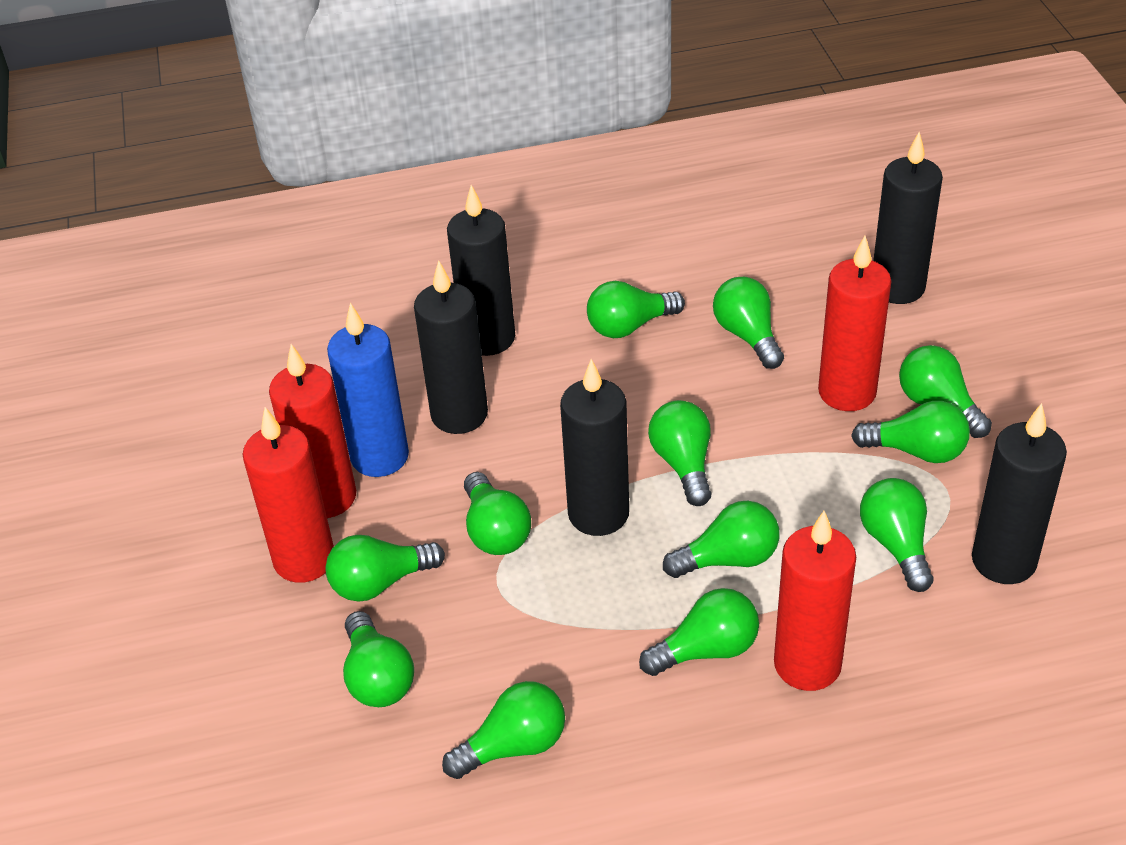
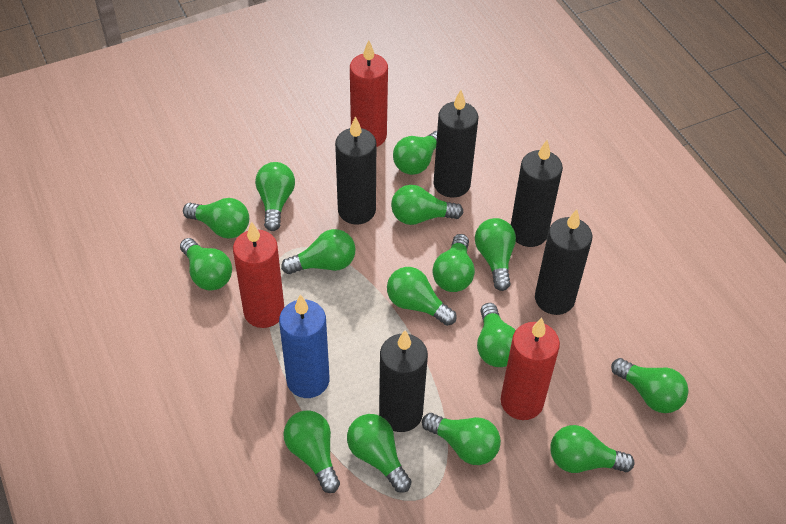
green light bulb: [326,535,445,602] [343,611,414,707] [442,681,565,779] [464,472,531,555] [587,281,685,338] [639,588,759,676] [648,400,711,506] [663,501,779,578] [713,277,784,369] [851,401,970,463] [860,478,933,592] [899,345,992,438] = 12 -> [180,238,232,290] [183,198,249,239] [255,162,295,231] [281,229,356,274] [283,410,340,493] [347,414,411,493] [387,267,457,326] [391,185,463,225] [393,131,437,175] [422,413,501,465] [433,234,475,292] [475,218,516,291] [477,303,516,367] [550,425,635,473] [611,358,688,413] = 15
red candle: [242,407,334,583] [269,344,356,518] [774,511,856,691] [818,236,891,411] = 4 -> [233,221,285,328] [350,40,388,147] [500,318,560,420] = 3

